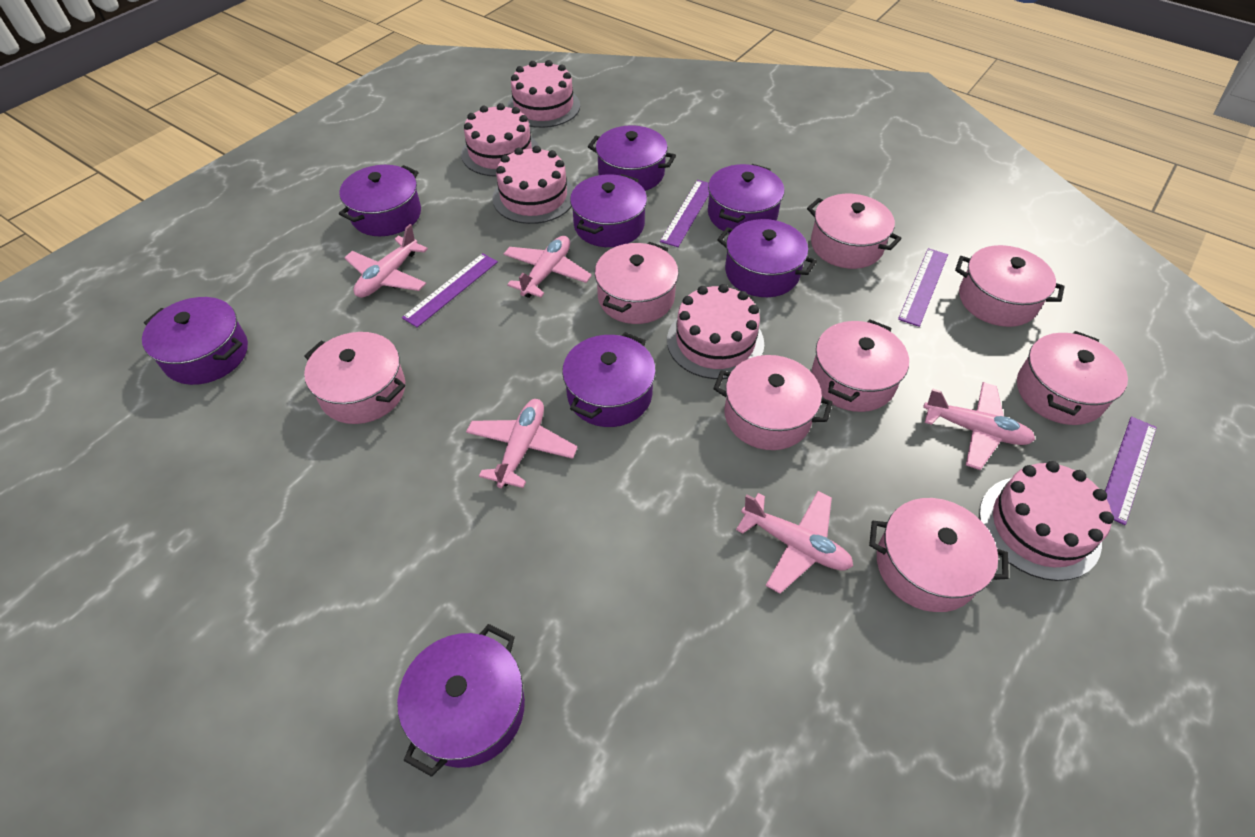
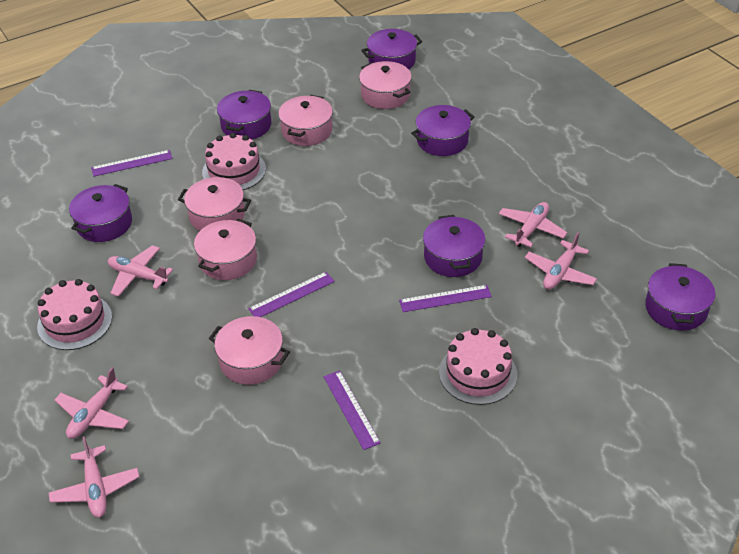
pink cake: [461,103,538,177] [492,146,574,224] [507,60,580,128] [667,284,764,379] [979,461,1114,581] = 5 -> [37,279,112,350] [202,133,266,190] [439,328,517,405] = 3
pink pot: [304,332,405,424] [595,242,679,324] [713,355,833,450] [807,194,901,269] [811,320,909,412] [869,498,1009,612] [955,245,1065,327] [1017,331,1128,425] = 8 -> [178,177,251,231] [194,219,257,280] [209,316,290,385] [278,95,333,146] [359,61,412,109] = 5
purple pot: [142,297,248,385] [339,165,421,236] [397,624,525,777] [562,332,656,427] [570,174,647,247] [588,125,676,191] [708,164,784,234] [717,219,817,297] = 8 -> [69,184,132,242] [217,90,271,140] [361,29,422,69] [411,105,474,156] [423,215,486,277] [645,263,715,331] = 6

